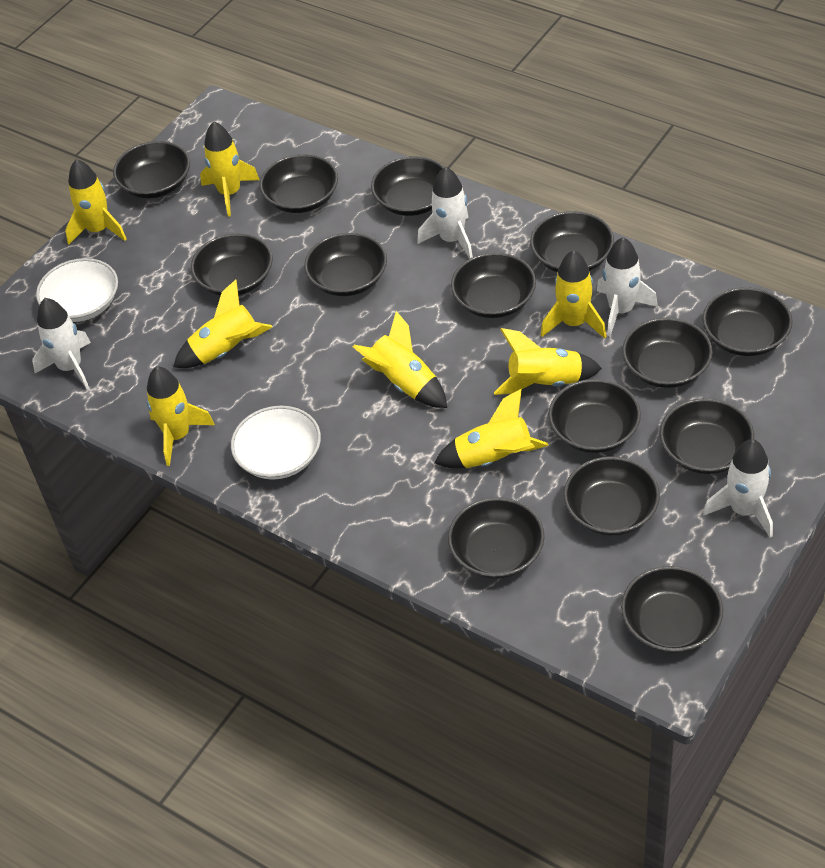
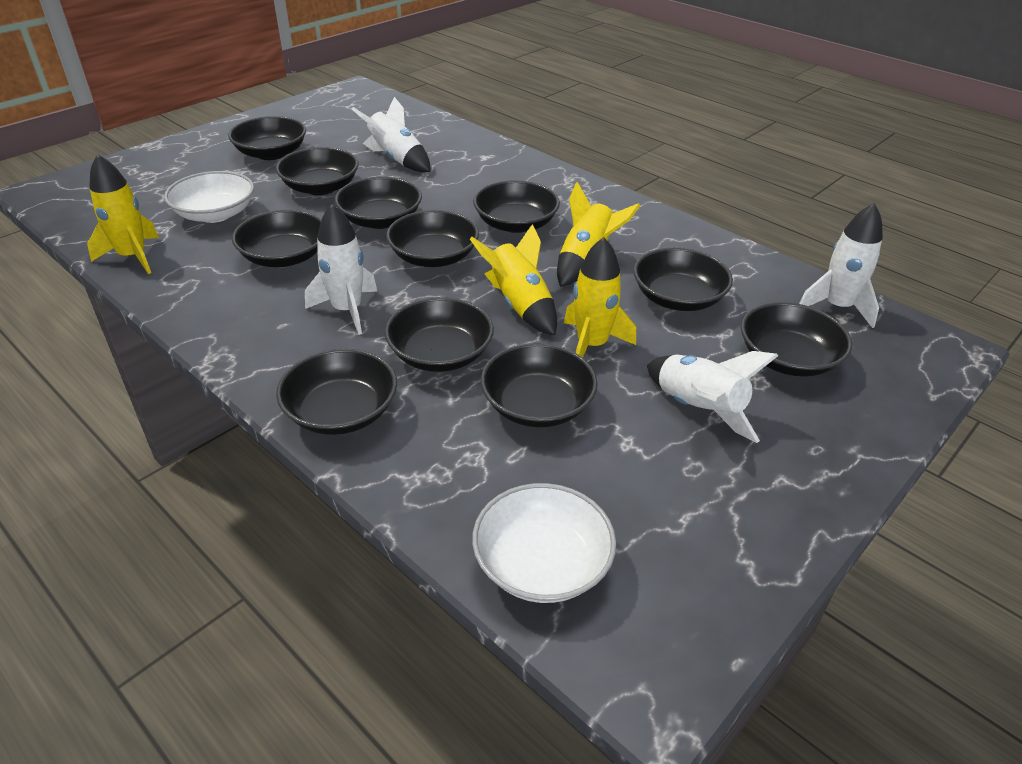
black bowl: [113,141,190,198] [191,233,273,296] [259,154,338,213] [304,233,387,296] [371,156,444,216] [448,497,545,579] [451,253,536,318] [530,211,614,272] [548,379,641,453] [564,456,660,535] [621,566,723,653] [622,318,713,388] [660,398,754,474] [703,287,793,356] = 14 -> [228,116,306,160] [232,210,322,267] [276,147,358,195] [276,349,397,435] [335,177,422,229] [385,297,494,372] [386,210,479,267] [473,180,560,233] [481,343,598,427] [633,248,733,311] [741,302,852,377] = 11
yellow rocket: [65,159,127,245] [147,366,215,466] [173,279,272,368] [200,121,259,217] [353,311,447,408] [434,389,549,468] [494,328,602,395] [541,250,606,338] = 8 -> [87,154,159,274] [470,224,557,336] [557,182,640,287] [564,237,636,358] = 4

